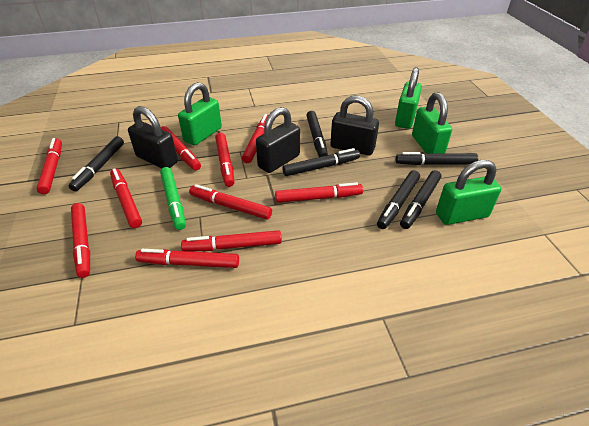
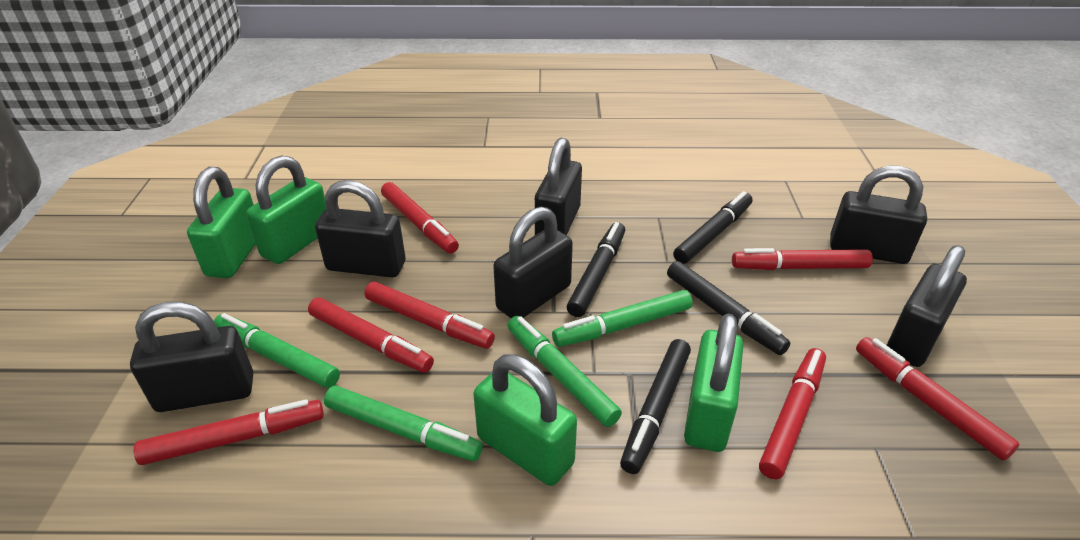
black marker: [69,136,124,192] [282,148,360,176] [306,111,328,157] [377,170,420,229] [395,152,478,165] [400,170,441,229] = 6 -> [567,222,625,317] [620,339,691,474] [667,261,790,355] [673,191,753,264] = 4
black padlock: [128,106,178,168] [256,107,300,173] [330,96,379,155] = 3 -> [130,302,253,412] [315,180,405,277] [493,207,573,318] [535,138,582,235] [830,166,927,264] [887,245,967,367] = 6
green marker: [160,167,186,230] = 1 -> [214,313,340,388] [324,386,483,461] [508,316,622,427] [552,290,693,347] = 4
red marker: [36,138,62,194] [71,203,90,278] [110,168,142,228] [135,249,239,268] [161,126,201,170] [181,230,282,251] [189,184,272,220] [215,133,234,187] [242,114,269,163] [275,182,363,203] = 10 -> [134,399,324,465] [308,297,434,373] [364,282,495,349] [381,182,459,254] [732,248,873,270] [759,348,826,479] [856,337,1020,461] = 7

